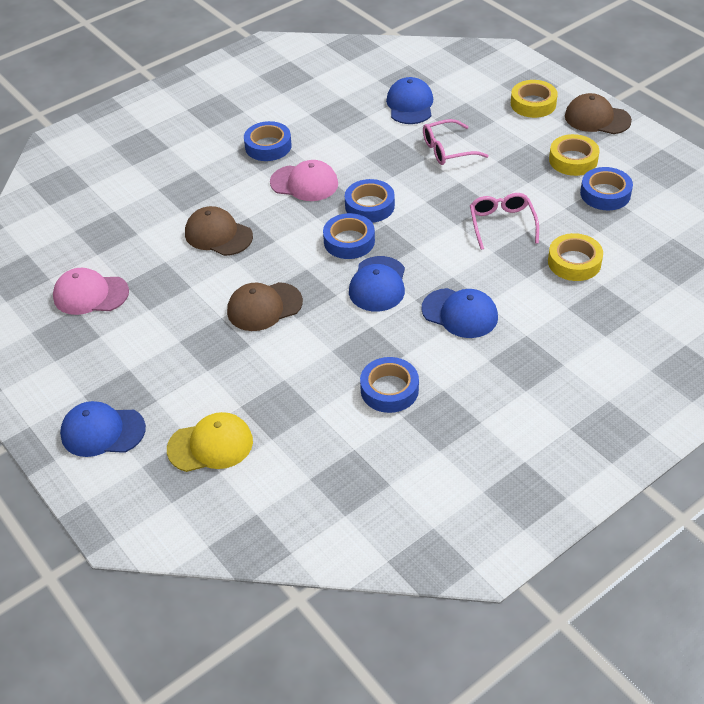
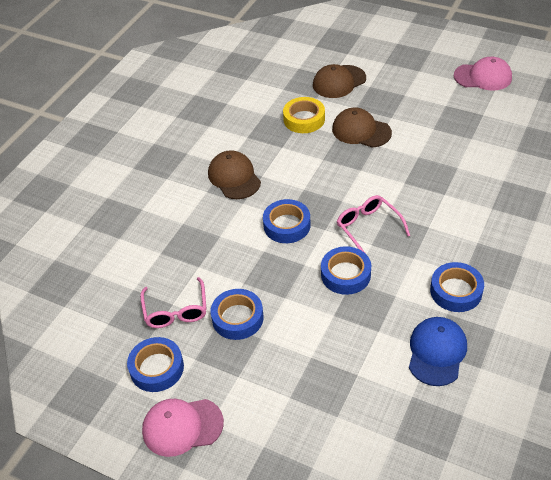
blue cap: [60,401,146,457] [349,256,405,311] [386,77,433,124] [421,288,498,338] = 4 -> [409,317,467,386] = 1
yellow cap: [167,412,253,472] = 1 -> none = 0
yellow tape: [511,80,558,118] [548,233,603,281] [549,134,599,176] = 3 -> [283,97,325,133] = 1

